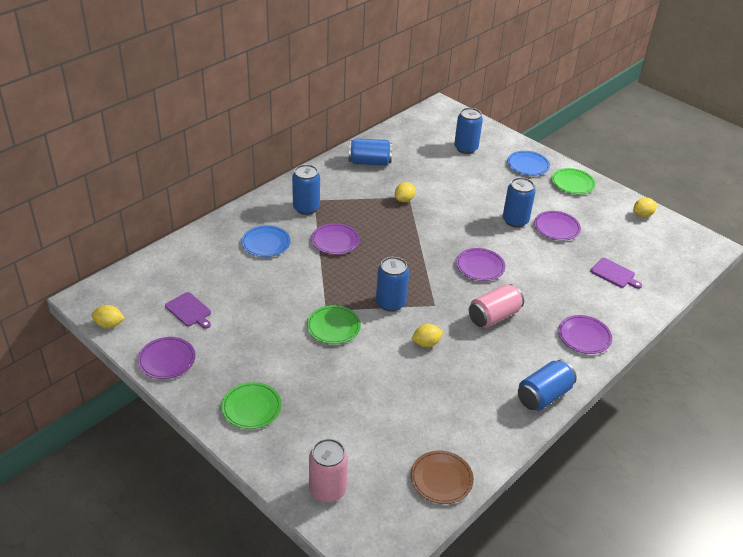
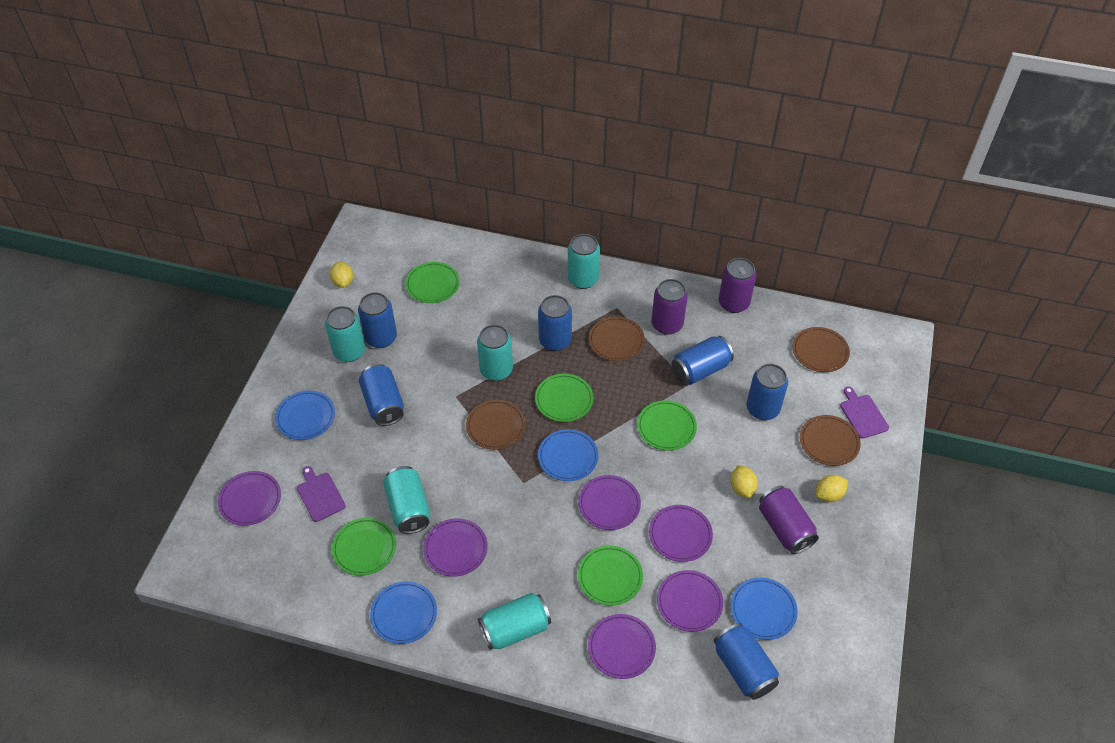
blue plate: [241,225,291,257] [507,151,550,176] = 2 -> [275,391,335,440] [370,581,437,644] [538,429,599,481] [731,578,798,640] = 4
brown plate: [410,450,474,504] = 1 -> [466,400,525,450] [589,317,645,361] [793,327,850,372] [800,415,861,466] = 4
green plate: [222,382,281,429] [307,305,361,344] [552,168,596,194] = 3 -> [332,518,396,576] [405,262,460,303] [535,374,593,422] [578,545,643,606] [637,400,697,450] = 5
pink can: [309,439,348,502] [469,284,524,328] = 2 -> none = 0
purple can: none = 0 -> [651,279,688,335] [719,258,756,313] [759,486,819,554] = 3
purple plate: [138,337,195,379] [311,223,360,255] [456,248,505,281] [534,211,581,241] [558,315,612,354] = 5 -> [218,471,281,526] [423,518,488,577] [578,475,641,530] [588,614,656,679] [649,505,713,562] [657,570,723,632] = 6
turquoise can: none = 0 -> [325,306,365,362] [383,466,430,534] [477,325,513,381] [478,593,551,650] [567,234,600,289] = 5
yellow lemon: [91,305,125,328] [395,182,416,202] [411,324,443,347] [633,198,657,217] = 4 -> [330,262,353,288] [730,465,758,498] [816,475,848,502] = 3

